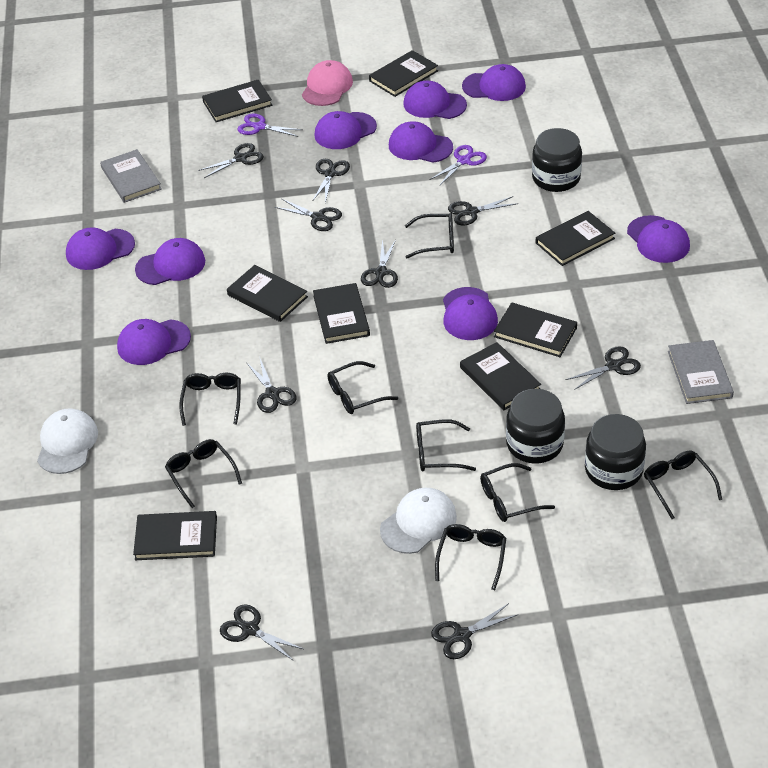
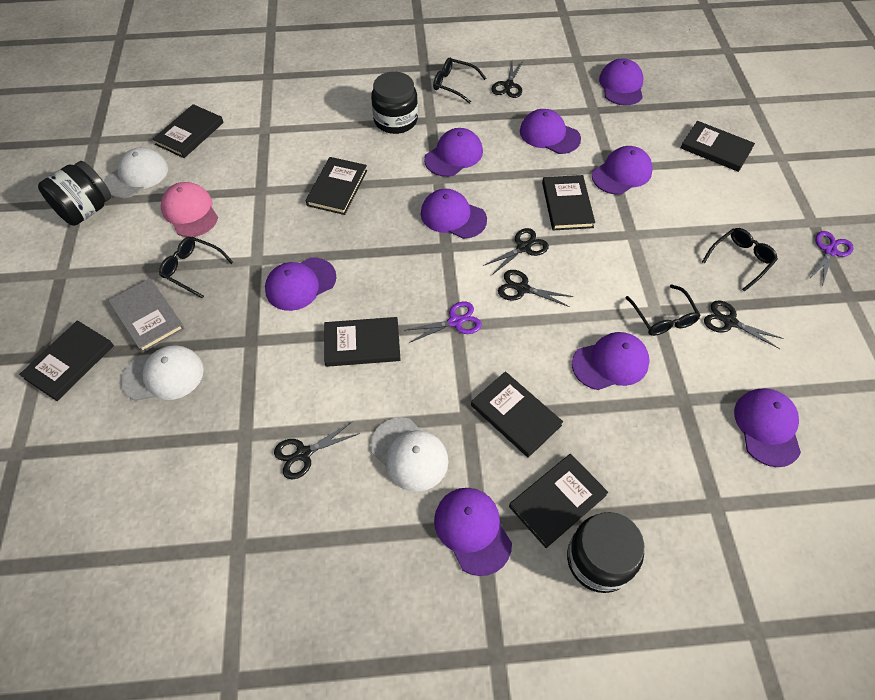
black glasses: [165,439,242,508] [179,373,241,426] [327,361,398,414] [405,213,454,259] [416,419,476,471] [435,524,506,590] [480,463,555,522] [644,451,722,519] = 8 -> [159,237,233,299] [433,57,486,104] [626,284,701,336] [702,228,778,292] = 4
black scissors: [198,143,264,178] [220,604,303,661] [246,356,297,413] [275,199,342,231] [313,159,350,203] [361,239,398,288] [431,603,517,659] [448,196,518,225] [566,346,641,390] = 9 -> [274,421,360,479] [483,228,549,275] [491,61,523,98] [498,270,574,307] [704,300,784,349] = 5
grey book: [100,149,162,203] [668,340,734,404] = 2 -> [108,278,185,353] = 1
white cap: [37,408,98,474] [380,488,457,554] = 2 -> [104,147,168,198] [121,345,204,401] [370,417,448,492] = 3

